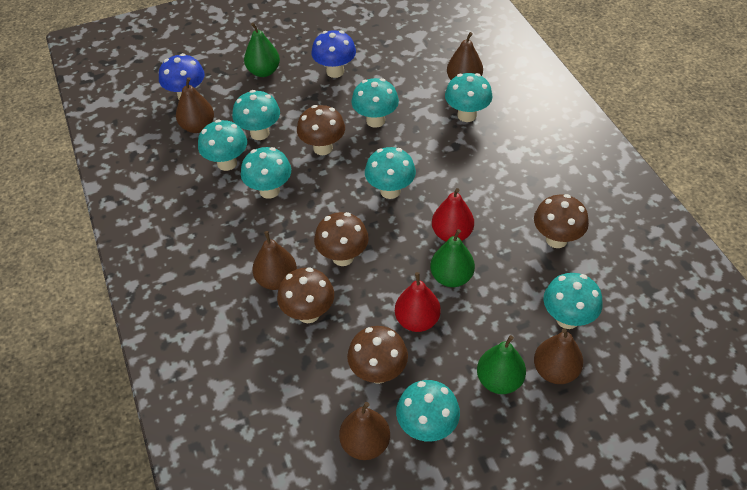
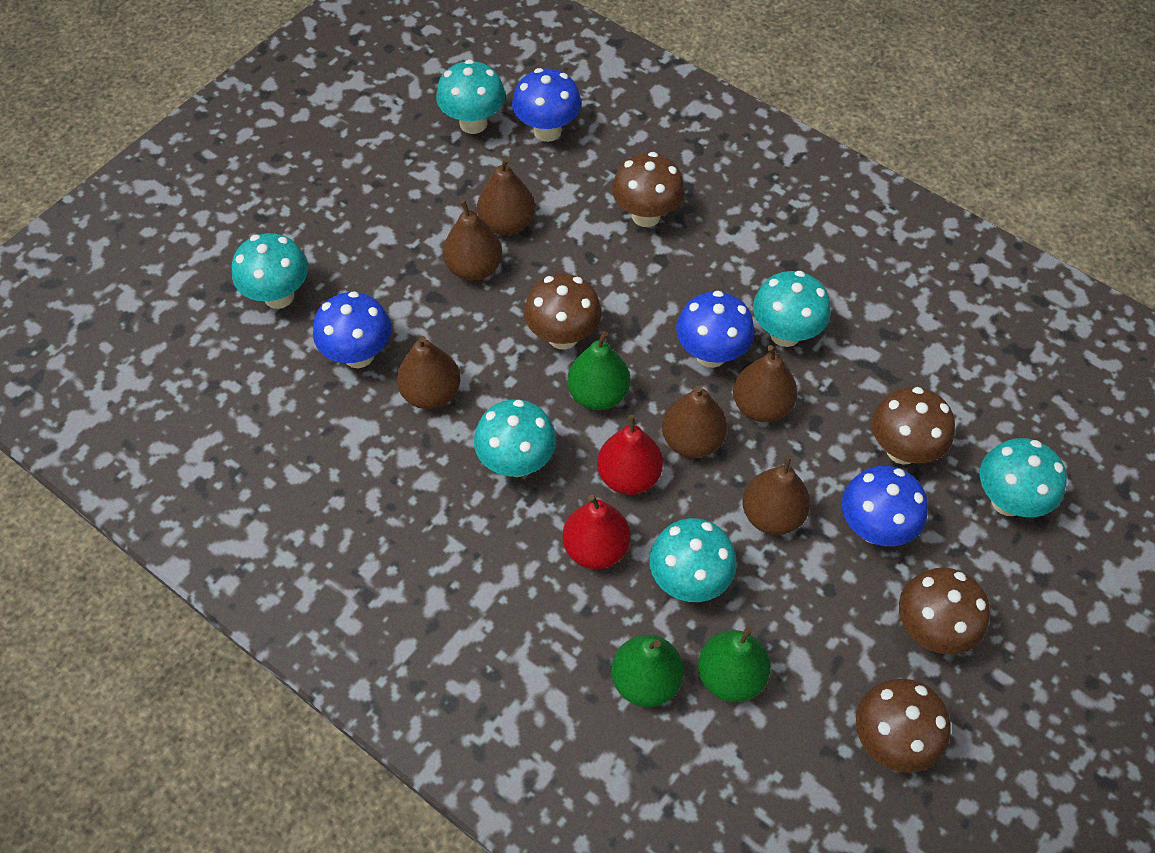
blue mushroom: [159,53,205,100] [312,30,356,78] = 2 -> [313,291,391,368] [512,68,581,142] [676,291,754,368] [842,466,928,546] = 4
brown pear: [176,77,214,133] [252,231,297,290] [339,402,390,460] [447,32,483,80] [534,328,583,384] = 5 -> [397,336,460,409] [443,200,502,281] [477,157,535,235] [662,386,727,458] [733,345,797,422] [742,455,810,535] = 6
turquoise mushroom: [198,120,247,171] [232,90,280,140] [241,147,291,199] [351,78,399,128] [365,147,416,199] [396,380,460,441] [445,73,492,122] [543,273,603,329] = 8 -> [232,233,308,309] [436,59,505,134] [474,400,556,477] [649,518,737,602] [753,271,831,347] [980,438,1067,517] = 6

